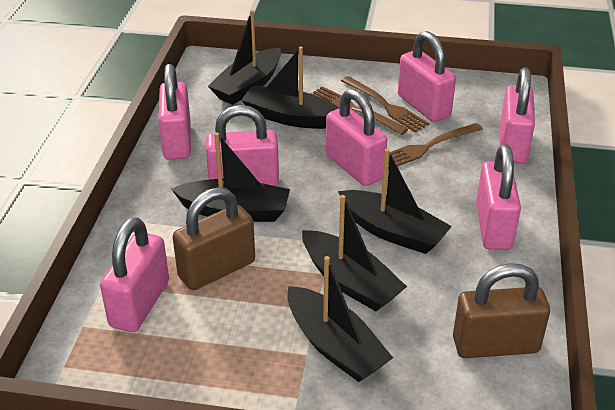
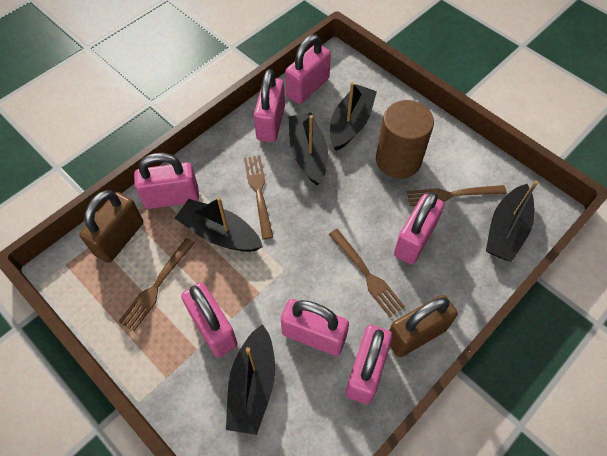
black boat: [171,132,290,222] [208,10,281,105] [241,46,339,129] [287,256,393,382] [302,195,407,311] [338,149,452,254] = 6 -> [175,197,263,252] [226,324,275,435] [289,113,328,185] [330,82,377,151] [486,180,538,262] = 5
brown cylinder: none = 0 -> [376,100,434,179] = 1
brown fork: [311,86,408,135] [341,76,430,132] [388,123,483,169] = 3 -> [118,238,195,331] [244,155,273,240] [329,229,405,317] [407,185,507,206] = 4

